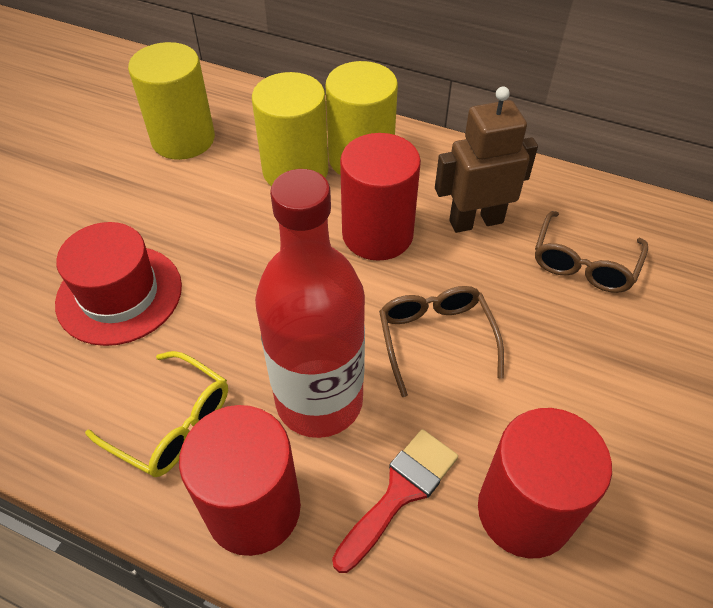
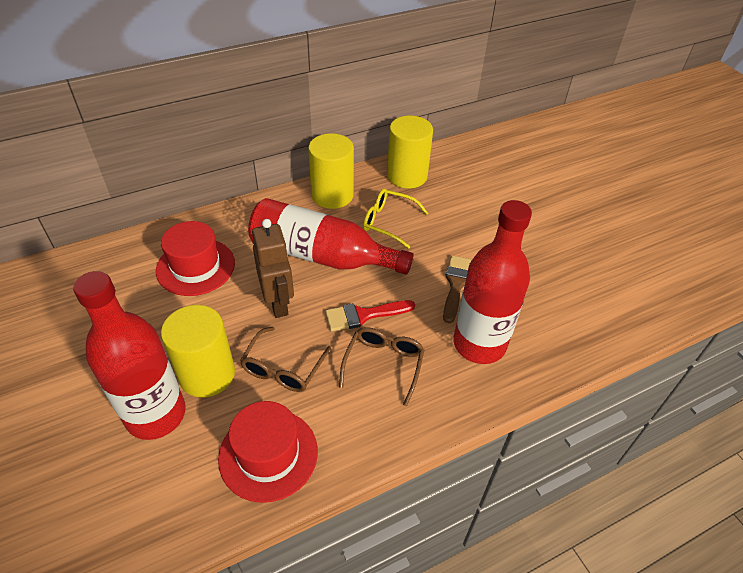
brown brush: none = 0 -> [443,255,472,324] = 1
red bottle: [255,169,365,438] = 1 -> [73,271,186,440] [248,198,413,275] [453,200,532,364] = 3
red cylinder: [179,405,301,556] [340,133,421,261] [478,408,612,558] = 3 -> none = 0
red hat: [55,222,182,346] = 1 -> [156,221,235,296] [218,401,318,503] = 2

